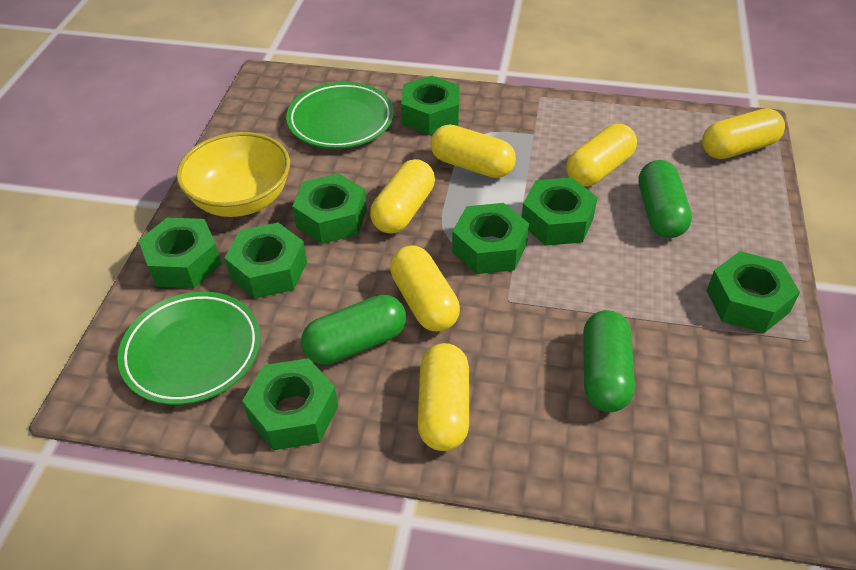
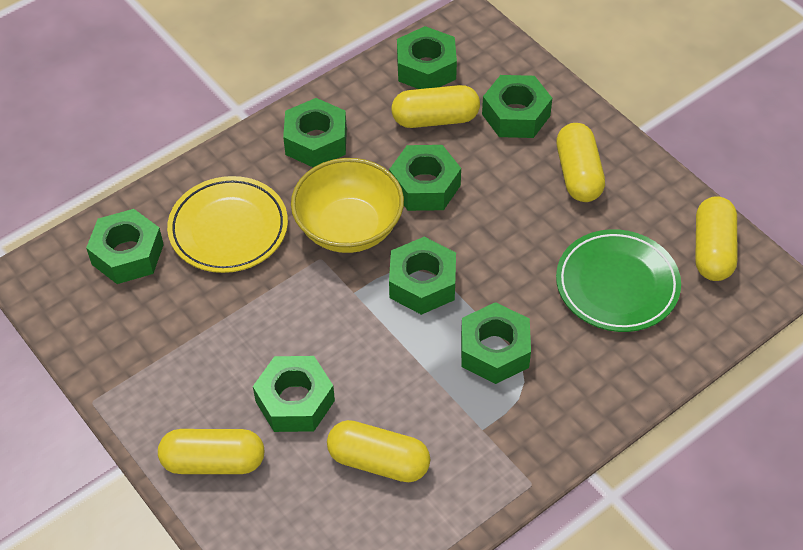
green capsule: [301,295,406,365] [583,310,635,412] [639,160,692,238] = 3 -> none = 0
green plate: [118,292,261,405] [286,82,394,149] = 2 -> [556,229,681,332] = 1
yellow capsule: [370,159,435,234] [390,245,460,331] [418,343,469,451] [431,124,516,178] [566,124,637,187] [702,108,785,159] = 6 -> [158,429,265,474] [327,420,430,482] [391,85,480,128] [556,123,605,202] [695,196,738,281] = 5
yellow plate: none = 0 -> [167,176,288,273] = 1

